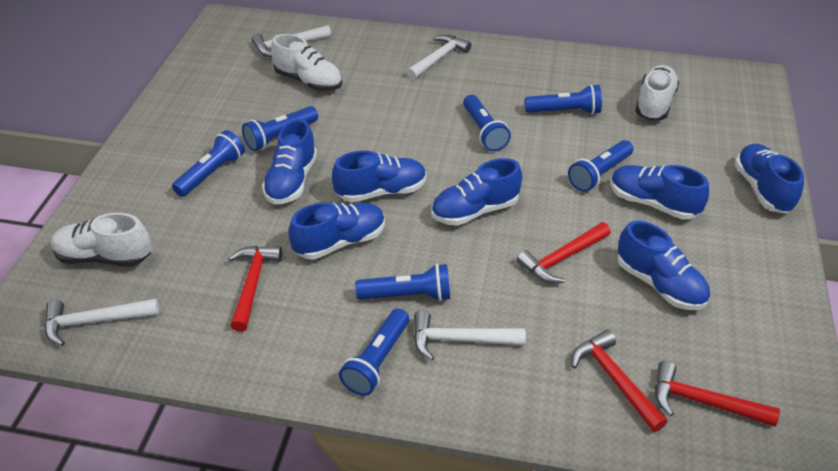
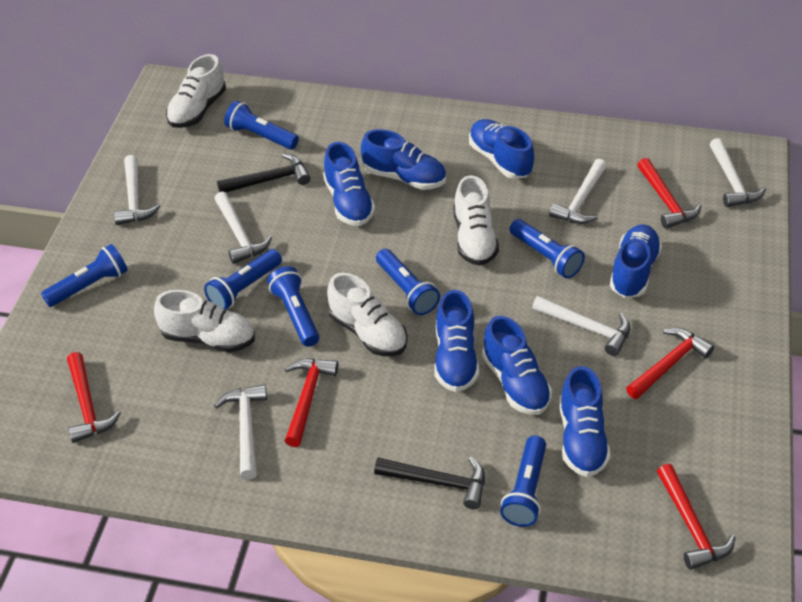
black hammer: none = 0 -> [217,153,310,192] [374,457,485,509] = 2
red hammer: [228,246,282,332] [517,222,611,283] [571,330,667,432] [655,361,780,426] = 4 -> [67,352,121,443] [285,358,338,447] [626,328,714,399] [637,158,701,228] [657,464,736,570] = 5
white hammer: [45,299,159,346] [251,25,331,57] [406,35,472,80] [414,311,526,360] = 4 -> [114,155,161,225] [214,191,272,264] [214,384,267,480] [532,296,630,356] [549,159,607,224] [710,138,766,207] = 6
white shoe: [51,213,152,266] [271,34,342,91] [635,65,679,121] = 3 -> [154,290,255,352] [166,54,226,128] [327,273,407,356] [453,175,499,266] = 4

